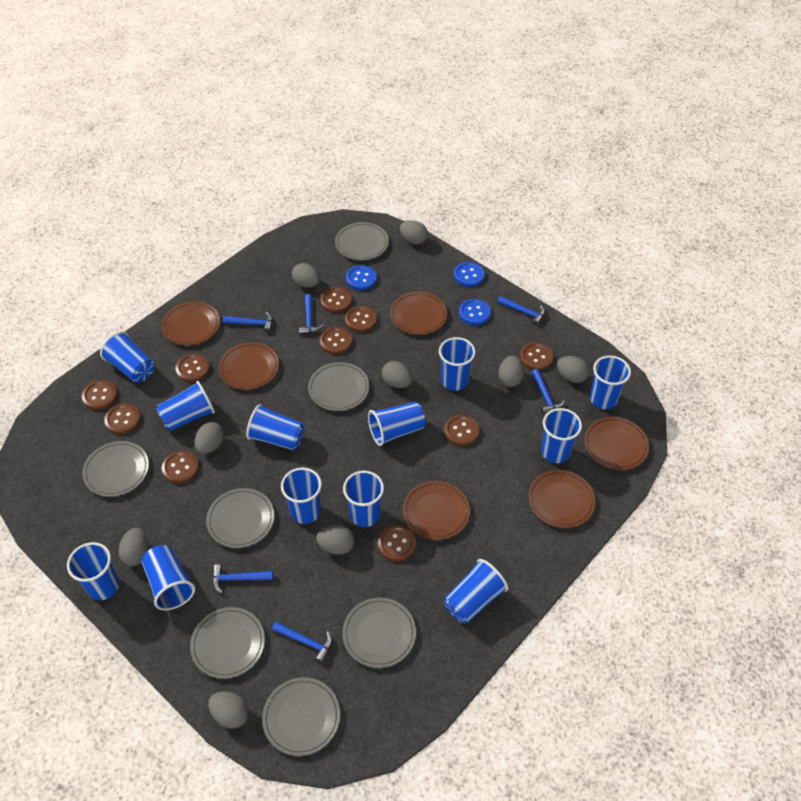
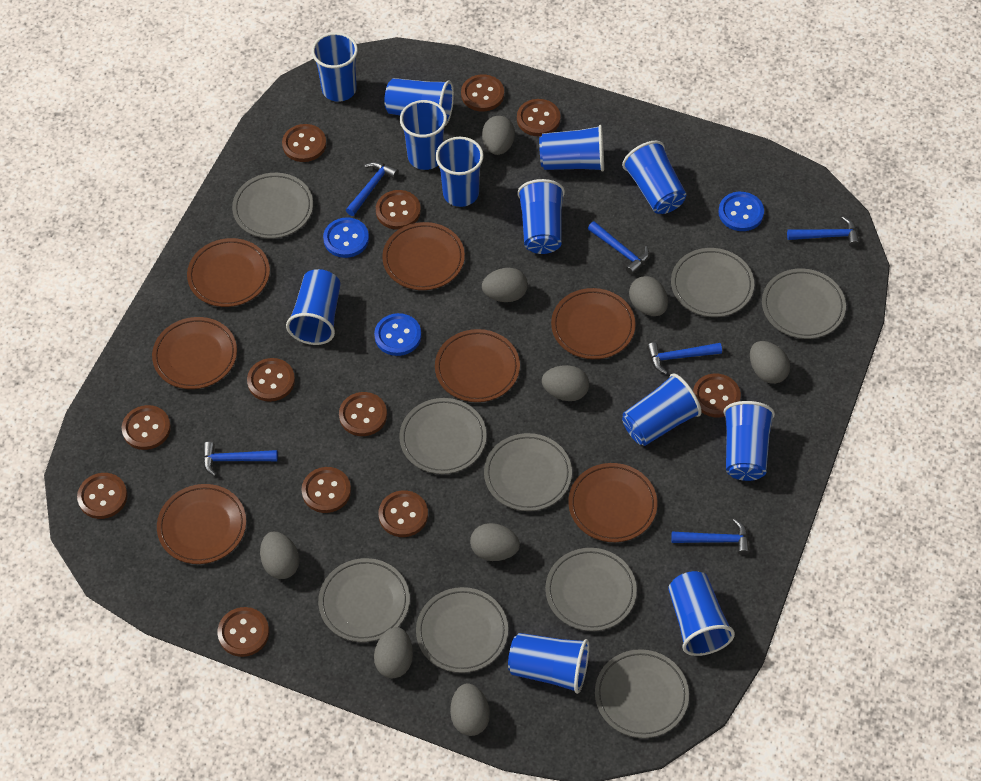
brown button: [82,380,118,410] [104,404,141,434] [162,451,199,484] [176,353,210,382] [320,287,352,313] [320,327,353,354] [345,306,377,332] [378,525,416,562] [444,415,480,446] [520,342,553,371] = 10 -> [77,473,128,519] [122,405,171,450] [217,607,269,657] [247,358,295,402] [282,124,326,162] [301,467,351,513] [339,392,387,436] [376,190,421,230] [378,490,428,537] [461,74,504,111] [517,99,560,136] [693,373,741,418] = 12
brown plate: [161,301,220,345] [218,342,279,390] [390,292,447,335] [403,481,470,540] [528,470,596,528] [584,417,649,470] = 6 -> [152,317,237,389] [157,484,246,564] [187,238,270,307] [382,222,465,290] [435,329,520,402] [551,288,636,359] [568,463,657,542] = 7
grey plate: [82,441,149,497] [190,607,265,679] [206,488,274,548] [262,677,340,756] [308,362,369,411] [335,222,389,260] [342,598,416,668] = 7 -> [232,173,313,239] [318,558,410,642] [399,398,487,474] [416,587,508,673] [484,433,572,511] [545,548,637,631] [595,649,689,738] [671,248,754,317] [762,269,846,339] = 9

